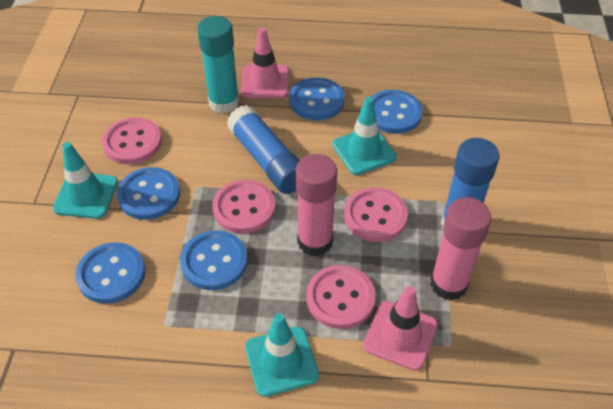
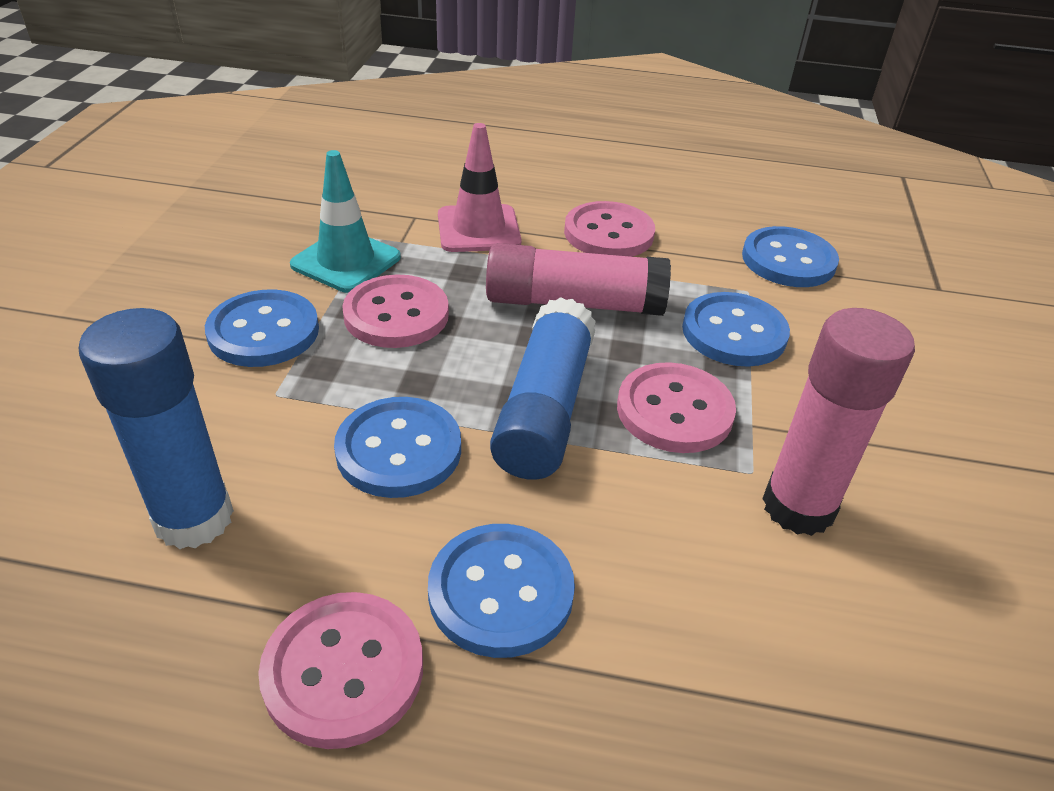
pink traffic cone: [241,27,289,98] [363,286,438,371] = 2 -> [438,123,522,252] = 1
turquoise glue stick: [197,16,239,114] = 1 -> none = 0
turquoise traffic cone: [53,142,118,219] [245,313,319,397] [333,97,396,175] = 3 -> [290,150,401,293] = 1

